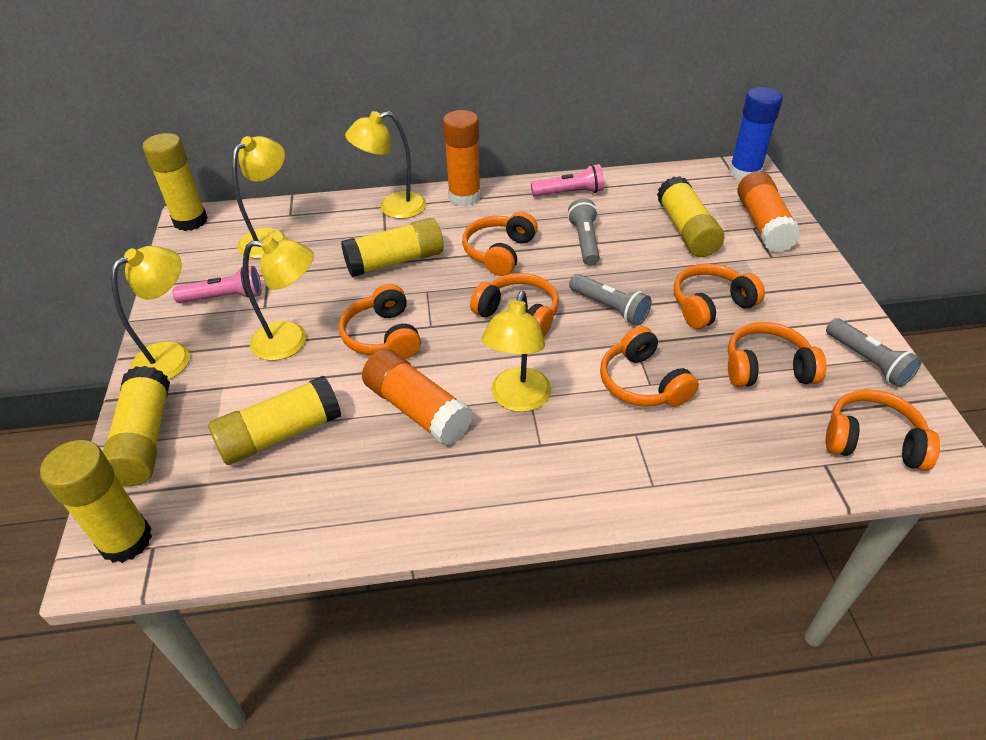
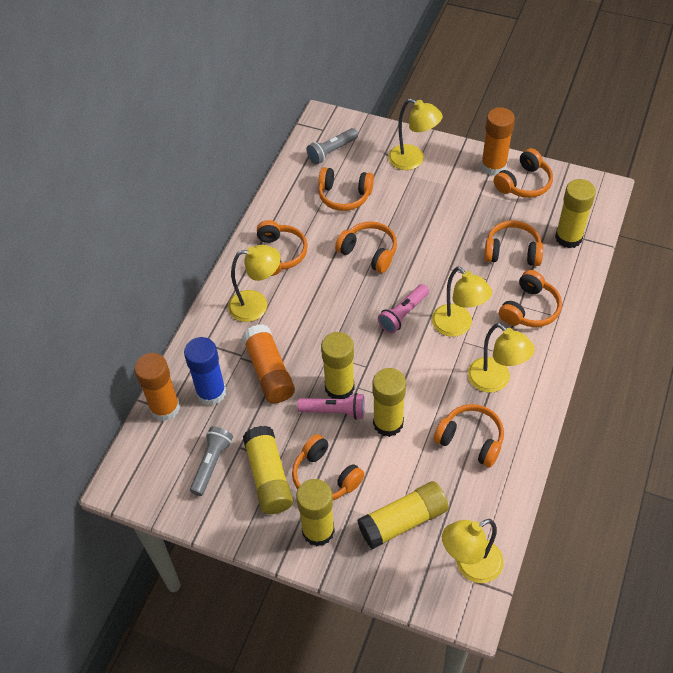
grey flashlight: [568,198,600,266] [569,274,651,326] [826,318,922,387] = 3 -> [190,426,233,496] [307,128,358,164] = 2
orange headphones: [339,284,421,359] [462,212,538,276] [470,273,559,338] [600,326,699,407] [674,264,765,329] [728,322,827,387] [826,389,940,471] = 7 -> [257,220,308,276] [292,434,365,500] [318,167,374,211] [335,221,397,273] [434,404,504,468] [484,220,543,266] [494,148,553,198] [499,270,562,327] = 8

